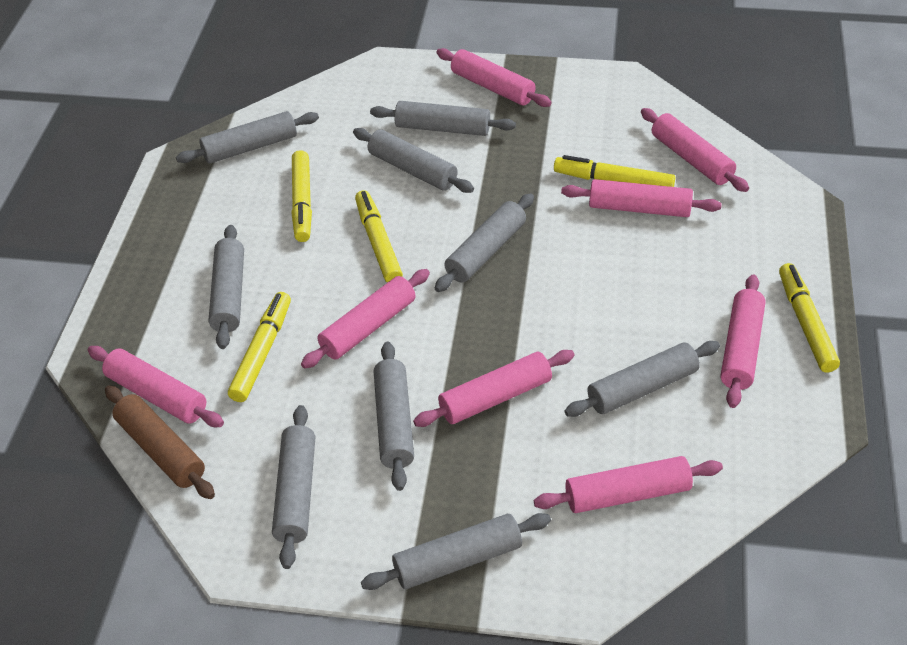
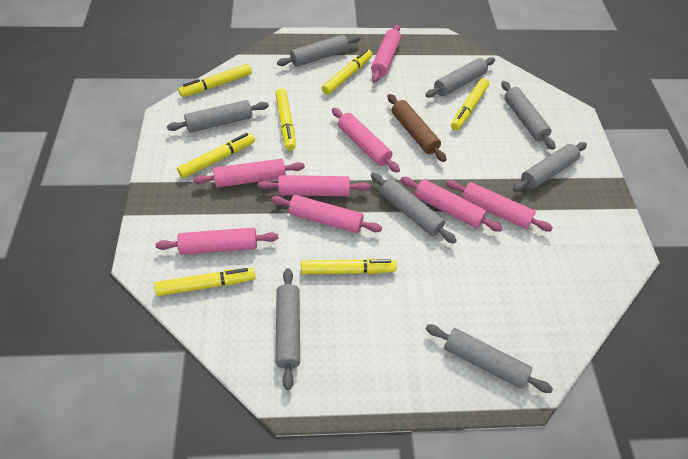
grey rolling pin: [176,111,319,164] [209,225,244,349] [272,405,315,569] [353,128,474,193] [361,513,551,590] [370,101,516,136] [374,342,414,491] [435,193,534,292] [564,341,720,417] = 9 -> [167,100,269,133] [276,268,300,390] [277,35,361,67] [371,173,457,244] [426,57,495,98] [426,325,553,393] [501,81,556,150] [513,142,587,192] = 8
yellow marker: [228,292,291,402] [292,150,312,242] [355,190,403,283] [554,155,675,187] [779,263,840,372] = 5 -> [154,268,256,296] [177,133,255,178] [178,64,252,97] [275,88,296,151] [301,259,397,274] [322,49,372,95] [451,78,489,130] = 7

